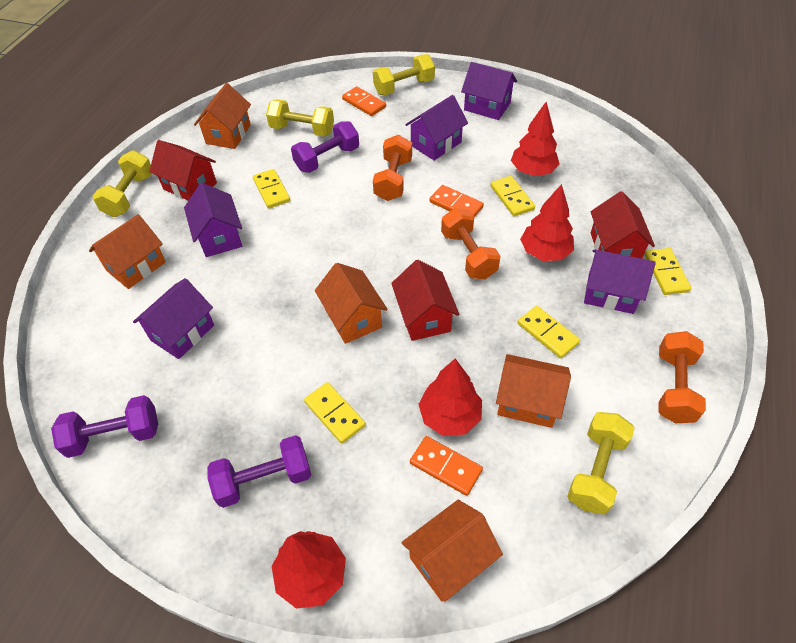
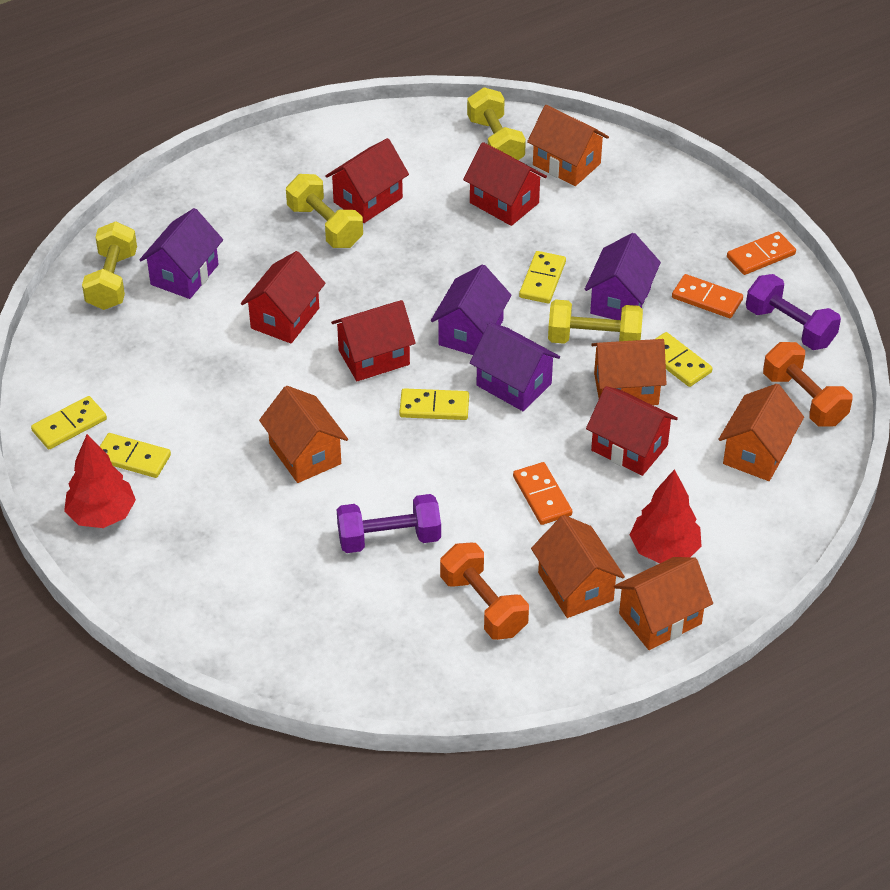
orange dumbbell: [373,135,412,201] [441,208,501,279] [659,331,706,423] = 3 -> [440,543,529,640] [763,342,852,427] = 2
orange house: [89,214,166,289] [194,83,251,149] [315,263,388,344] [401,500,503,602] [496,354,571,428] = 5 -> [259,386,348,483] [527,105,609,186] [531,515,625,618] [591,339,667,405] [614,557,713,650] [718,384,804,481] = 6
purple dumbbell: [51,395,158,458] [207,435,311,508] [291,121,359,173] = 3 -> [337,494,441,553] [746,274,841,350] = 2
purple house: [133,278,214,359] [184,183,242,257] [405,95,468,161] [461,62,517,120] [584,250,656,314] = 5 -> [140,208,223,299] [431,264,512,355] [470,322,560,411] [585,233,661,320] = 4
red house: [149,140,217,201] [391,260,459,341] [591,191,655,259] = 3 -> [241,251,326,343] [325,138,409,223] [331,300,416,381] [463,142,547,226] [586,386,678,476] = 5
red tree: [272,531,346,609] [418,359,482,436] [511,102,560,176] [520,184,574,261] = 4 -> [64,434,136,528] [630,469,702,563] = 2

